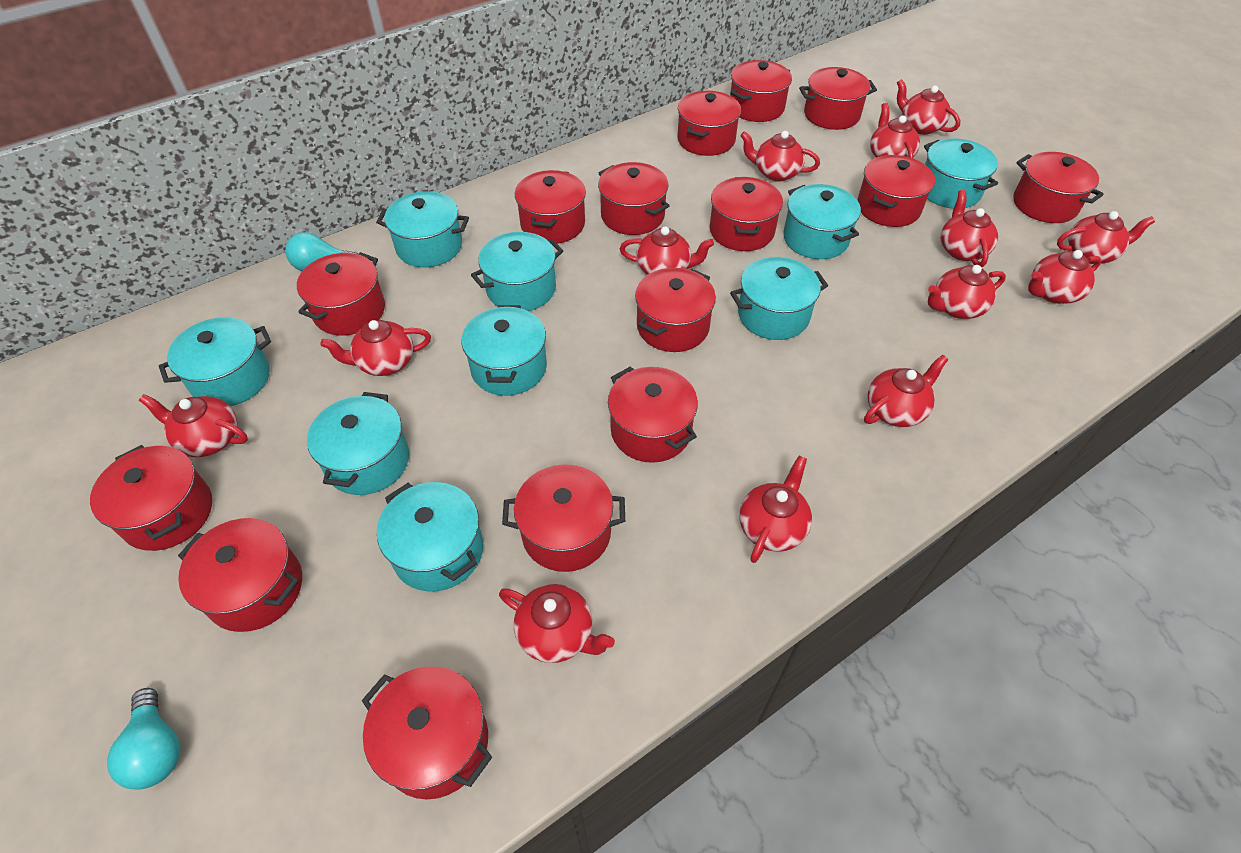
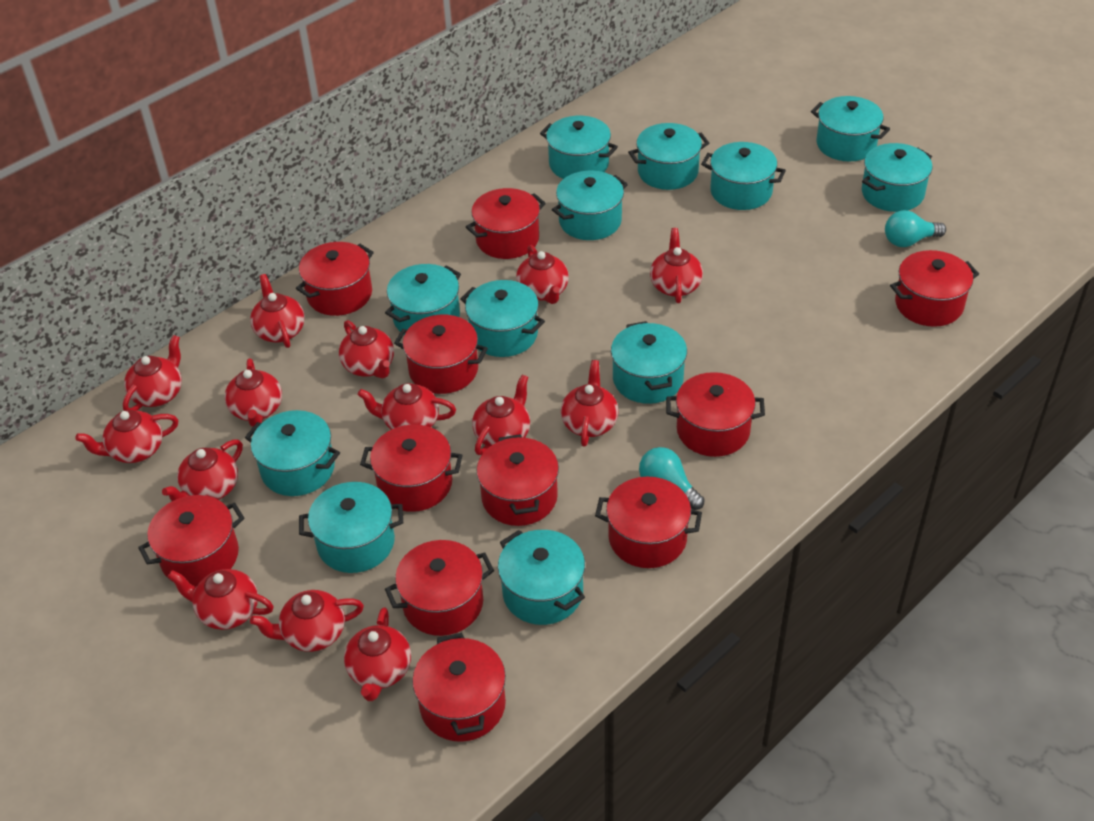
red pot: [90,445,212,551] [178,518,302,632] [297,252,385,336] [362,666,492,800] [502,464,625,572] [515,170,586,244] [598,162,669,235] [608,366,698,463] [635,268,716,352] [677,91,741,156] [710,177,783,251] [730,60,792,122] [799,67,877,130] [857,155,935,227] [1013,152,1104,223] = 15 -> [138,495,245,587] [296,242,374,316] [360,425,463,512] [385,540,494,636] [394,315,488,394] [412,633,506,742] [466,188,546,259] [477,434,559,526] [595,477,702,568] [666,372,765,457] [890,250,979,327] = 11
red teapot: [139,394,248,457] [320,320,431,376] [499,584,615,663] [620,227,714,275] [739,456,812,563] [740,131,820,181] [864,355,949,427] [870,103,920,158] [897,79,960,135] [928,265,1006,319] [941,190,998,267] [1028,250,1102,304] [1057,211,1155,264] = 13 -> [75,410,178,463] [123,335,182,411] [162,440,243,501] [168,569,273,630] [225,358,282,427] [250,274,305,348] [250,590,364,652] [339,320,394,378] [344,607,411,701] [358,383,456,430] [472,375,530,455] [516,245,569,304] [561,360,618,447] [650,228,703,303] = 14
turquoise pot: [159,317,271,406] [307,392,409,495] [376,191,469,267] [377,482,483,592] [461,305,547,396] [471,232,563,311] [730,257,828,340] [783,184,861,259] [924,139,998,209] = 9 -> [245,410,340,496] [299,482,403,573] [385,264,461,335] [460,280,545,357] [498,530,585,625] [540,116,618,179] [552,171,628,240] [611,321,687,404] [628,123,709,190] [701,142,786,210] [811,96,890,162] [862,143,932,212] = 12

